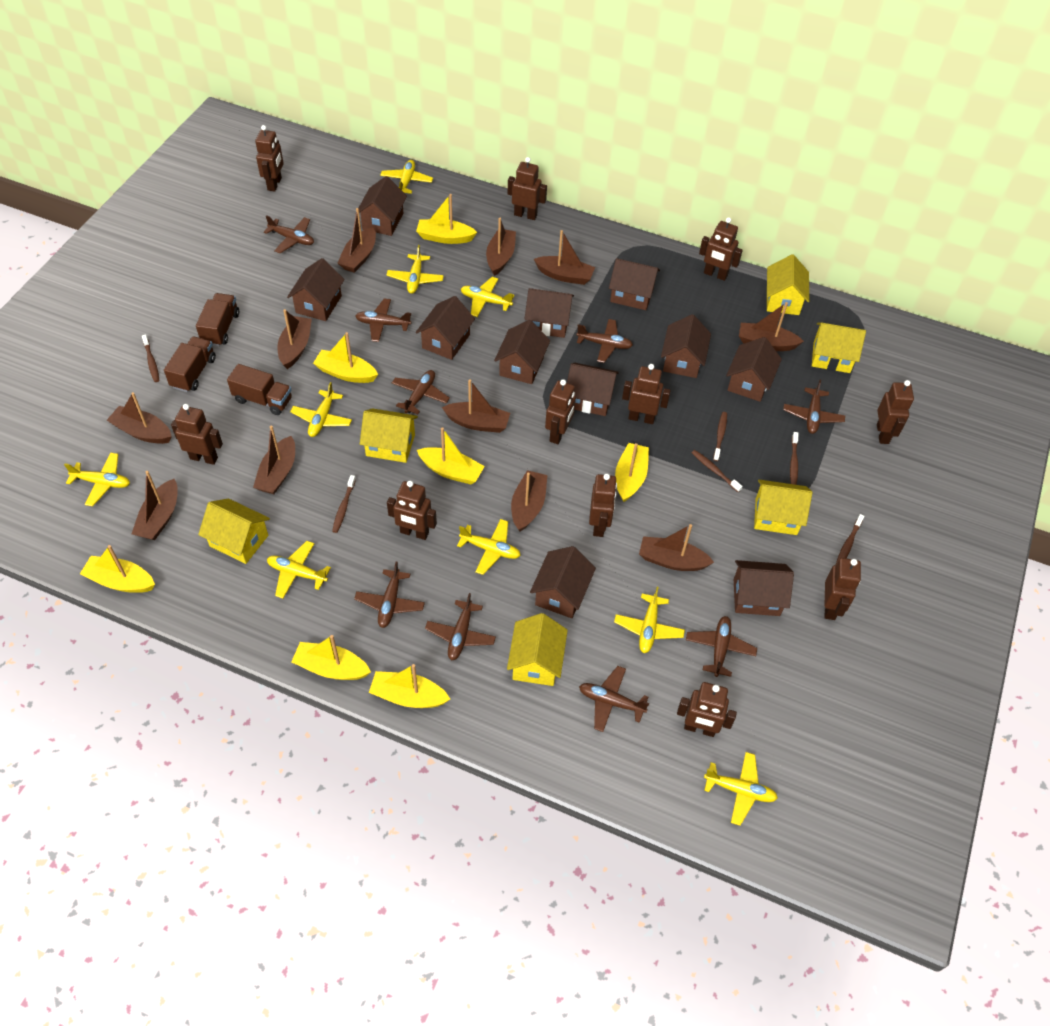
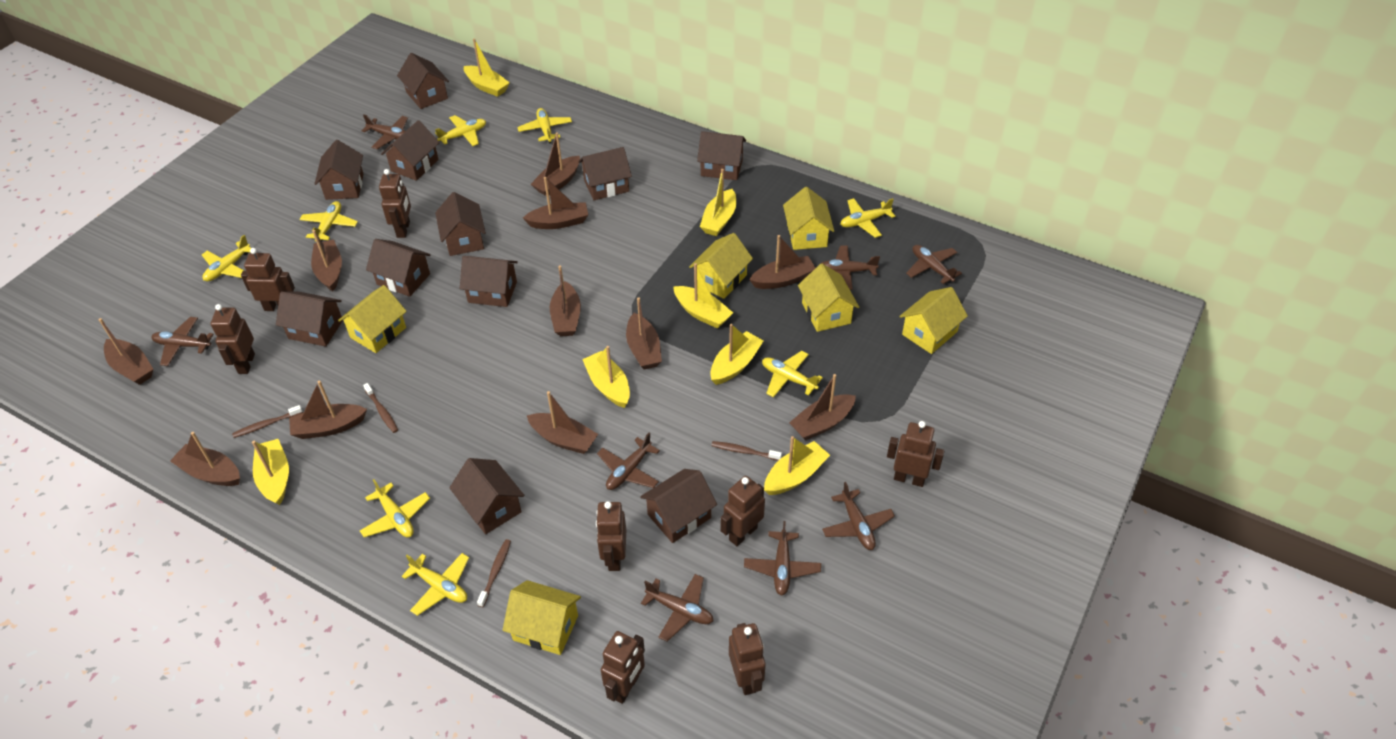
brown plane: [264,215,314,253] [354,561,425,628] [355,298,412,342] [392,370,450,414] [425,593,496,660] [577,319,633,363] [579,666,649,732] [686,616,757,677] [783,380,845,434] = 9 -> [152,317,214,366] [362,115,408,149] [597,433,660,490] [641,574,713,642] [744,521,821,596] [820,246,880,290] [822,482,895,550] [906,245,962,284] = 8
brown robot: [171,404,223,465] [255,125,283,191] [387,481,437,540] [508,157,547,220] [545,379,576,444] [589,474,617,537] [622,364,671,424] [677,682,737,737] [699,217,743,281] [824,558,861,620] [877,380,914,444] = 11 -> [211,304,255,374] [241,248,295,311] [379,169,411,238] [596,501,626,571] [601,631,645,704] [721,476,765,546] [729,623,766,695] [887,421,944,487] = 8
brown toothbrush: [142,334,159,382] [332,475,356,533] [692,450,743,492] [713,412,727,461] [790,432,798,485] [836,514,864,565] = 6 -> [232,405,303,438] [363,383,398,433] [477,539,511,607] [711,441,782,461] = 4
brown truck: [164,336,216,392] [196,293,239,346] [227,364,292,415] = 3 -> none = 0
yellow plane: [64,452,130,506] [267,541,331,599] [290,382,352,437] [380,160,433,194] [386,245,444,294] [457,519,521,575] [461,277,515,317] [614,587,685,653] [704,752,778,826] = 9 -> [202,235,251,282] [299,201,358,241] [360,479,430,538] [402,553,469,616] [435,115,486,146] [517,108,572,143] [762,351,823,397] [841,198,895,238] = 8

